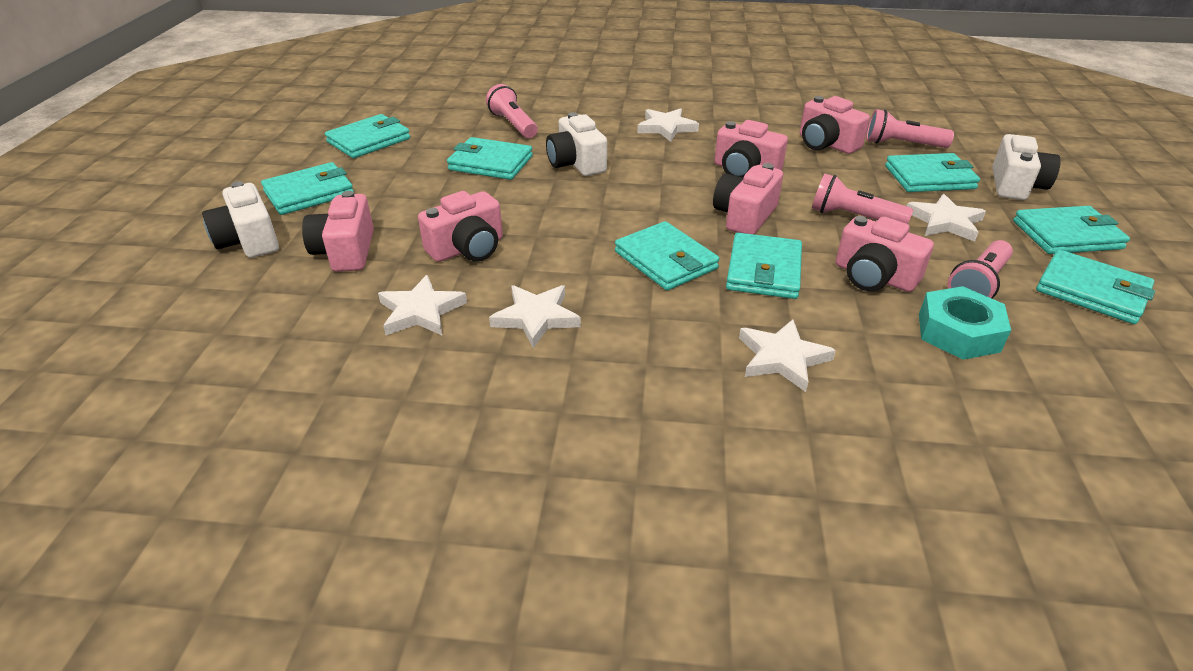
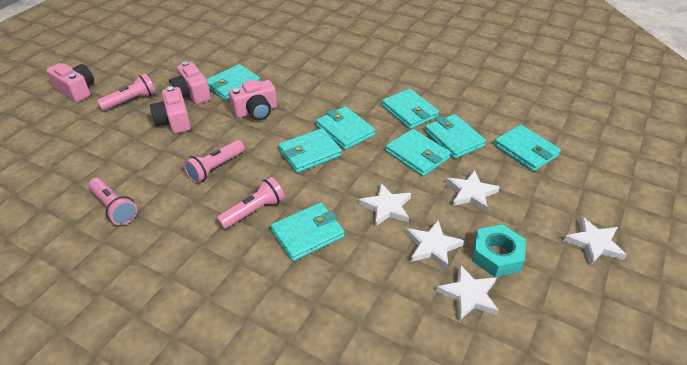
pink camera: [302,191,374,272] [418,191,503,262] [713,163,783,234] [714,120,788,178] [800,96,870,154] [836,216,934,292] = 6 -> [46,63,94,102] [150,86,191,134] [169,61,211,104] [229,79,277,121] = 4
white camera: [202,181,279,258] [546,112,607,176] [992,134,1061,200] = 3 -> none = 0

